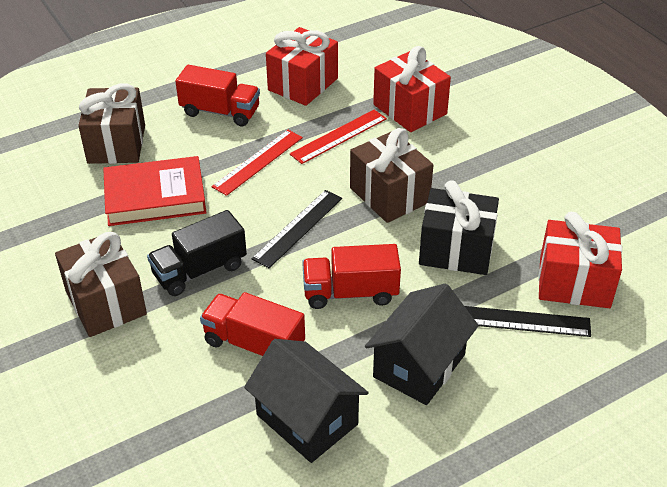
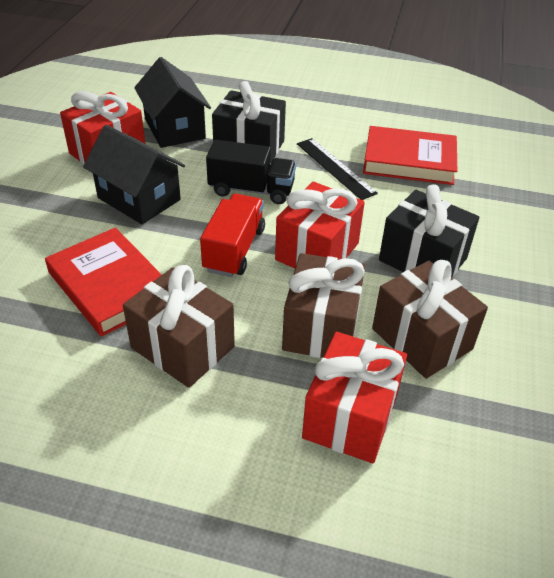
black gift: [419,180,499,275] = 1 -> [212,81,286,162] [379,184,479,278] = 2
black ruler: [252,190,342,268] [465,306,591,337] = 2 -> [297,138,378,200] = 1
red book: [103,156,207,226] = 1 -> [45,227,162,337] [363,126,457,185] = 2
red ruler: [211,130,303,196] [289,110,387,164] = 2 -> none = 0
red truck: [175,65,260,126] [200,292,305,356] [302,244,401,309] = 3 -> [200,194,265,277] = 1

